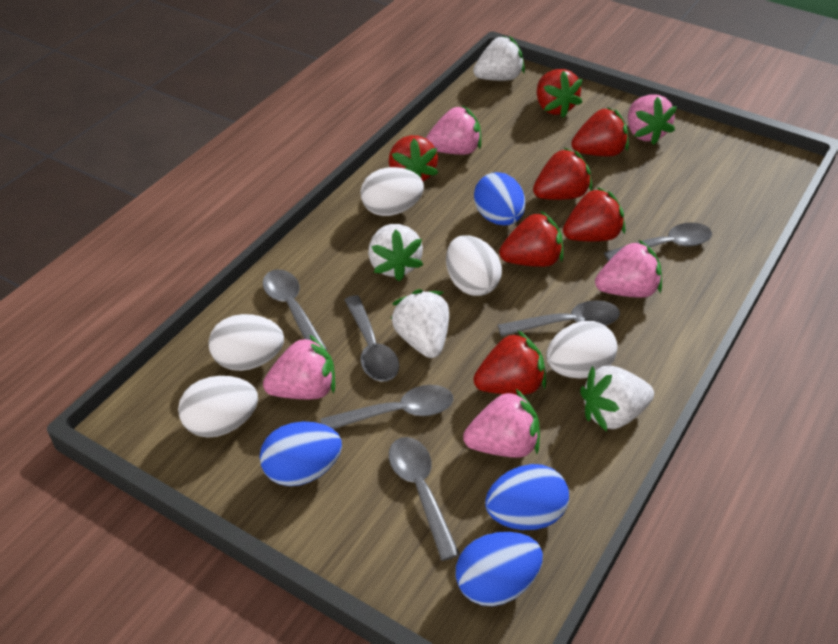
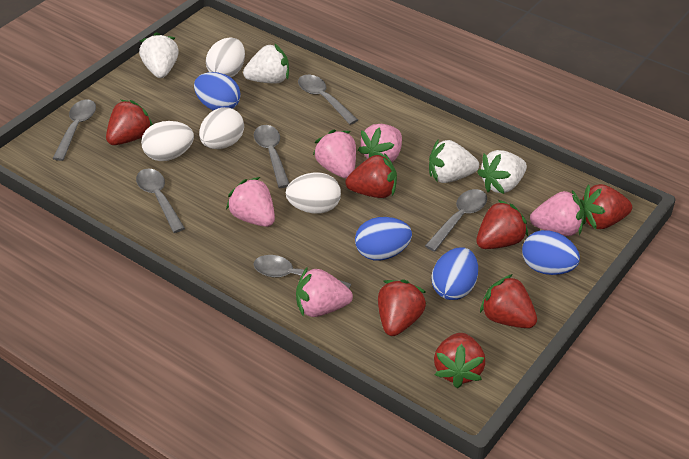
white egg: [178,376,258,438] [209,314,284,371] [361,167,424,216] [446,235,502,296] [546,321,617,379] = 5 -> [141,121,194,161] [199,107,244,149] [206,37,245,78] [286,173,341,214] = 4

